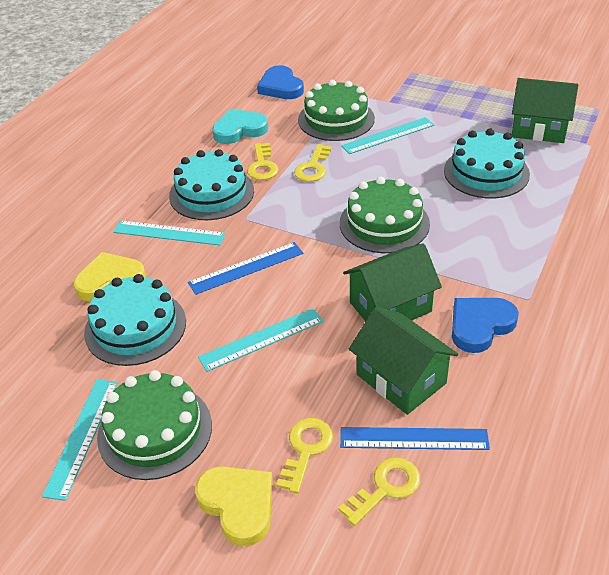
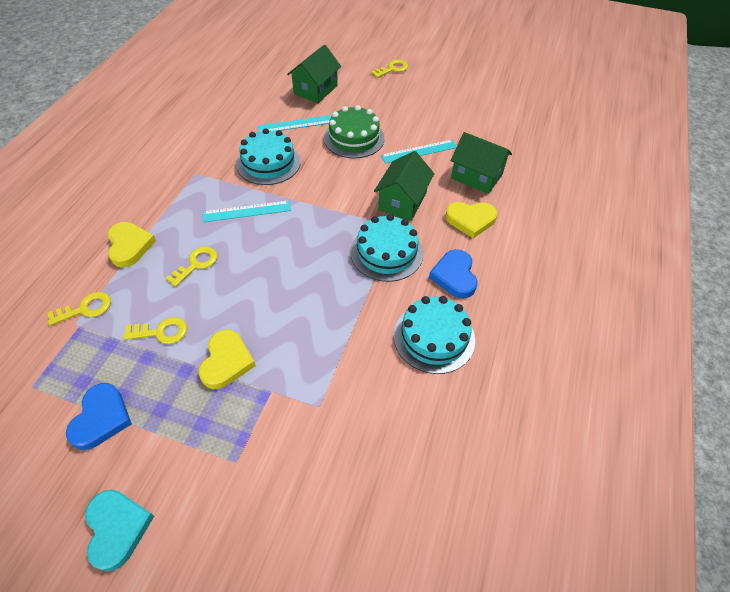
blue ruler: [188,242,303,295] [340,427,490,450] = 2 -> none = 0
green cake: [97,370,212,480] [298,80,375,141] [340,177,430,253] = 3 -> [324,105,385,158] = 1
turquoise ruler: [42,379,118,501] [114,220,226,245] [198,308,323,372] [341,117,434,154] = 4 -> [203,200,291,222] [257,115,331,132] [381,140,457,164] = 3
yellow heart: [74,252,146,302] [195,466,273,546] = 2 -> [107,222,156,268] [199,330,256,389] [445,202,497,238] = 3

